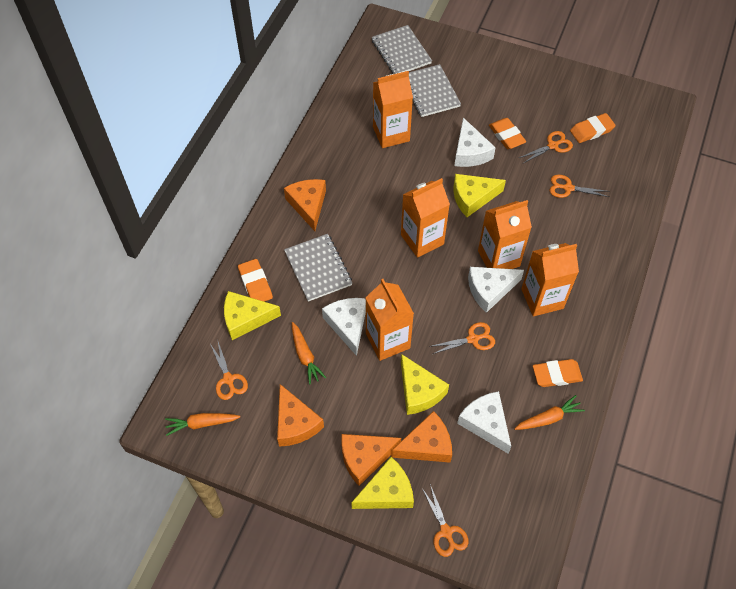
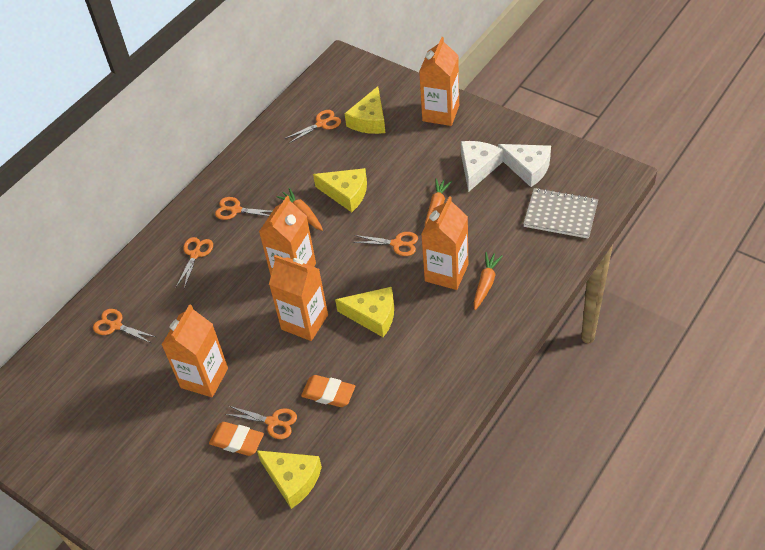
grey notebook: [284,234,352,302] [372,25,432,74] [409,64,461,117] = 3 -> [523,188,598,239] = 1
orange cheese: [277,384,324,447] [284,179,326,231] [341,434,401,486] [391,411,452,463] = 4 -> none = 0
orange eraser: [238,259,273,302] [489,118,526,149] [533,359,583,387] [570,113,616,143] = 4 -> [209,422,264,456] [301,375,355,407] = 2
orange scissors: [210,339,248,400] [422,484,468,557] [429,322,495,354] [519,131,573,163] [549,175,610,198] = 5 -> [93,309,156,343] [176,237,213,289] [215,197,272,220] [225,406,297,439] [285,110,341,143] [353,232,418,256] = 6
white cheese: [322,298,366,356] [454,118,496,167] [457,391,511,454] [468,267,524,313] = 4 -> [461,141,503,192] [498,144,551,187] = 2

